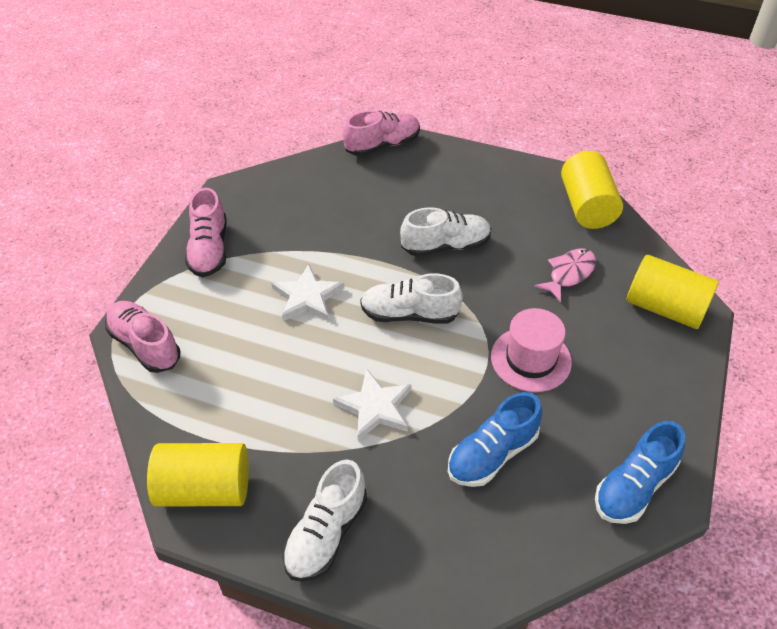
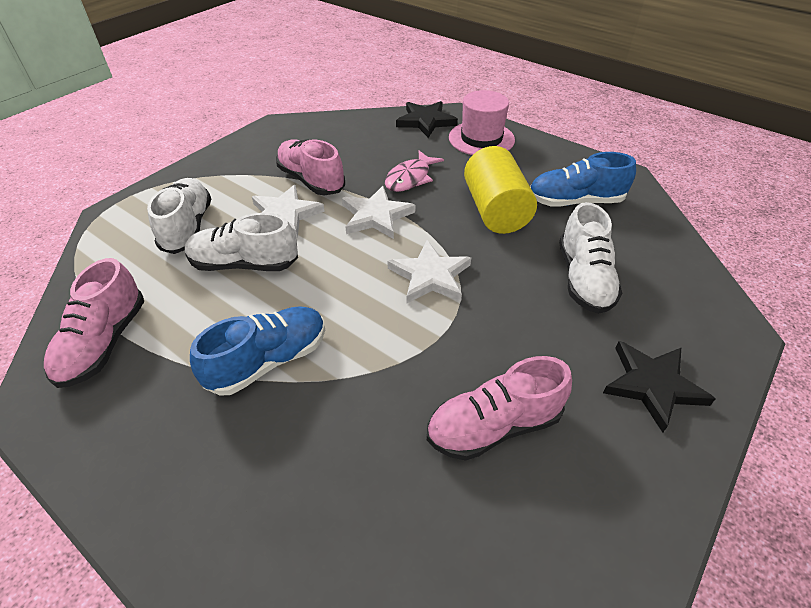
black star: none = 0 -> [396,101,458,138] [603,341,715,433] = 2
white star: [271,264,344,321] [333,368,412,441] = 2 -> [252,185,325,238] [342,186,415,239] [387,240,471,303] = 3
yellow cylinder: [147,443,249,507] [561,151,623,229] [627,255,719,329] = 3 -> [464,146,537,234] = 1

